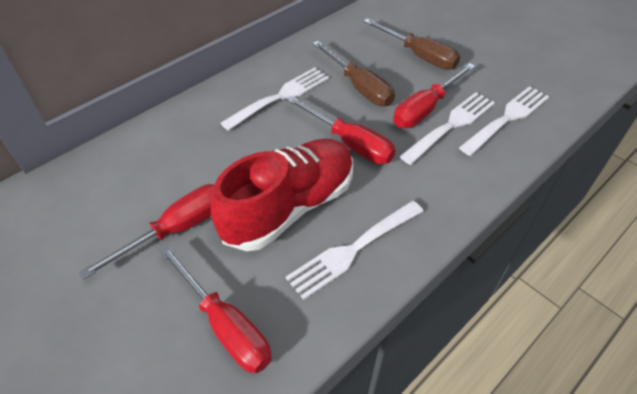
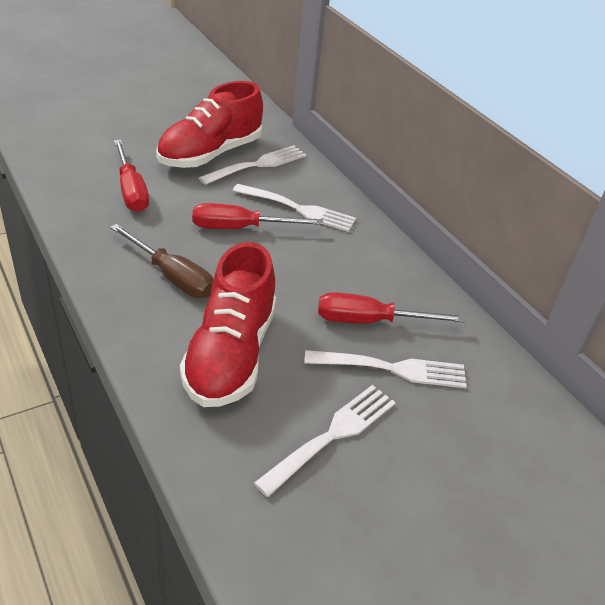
brown screwdriver: [312,41,395,106] [363,18,460,70] = 2 -> [110,224,213,298] = 1
red screwdriver: [79,184,214,279] [159,245,272,373] [287,96,396,164] [393,63,475,128] = 4 -> [114,140,149,212] [192,203,323,229] [318,292,466,324] = 3
red shoe: [211,139,353,251] = 1 -> [156,81,263,168] [180,242,276,407] = 2

